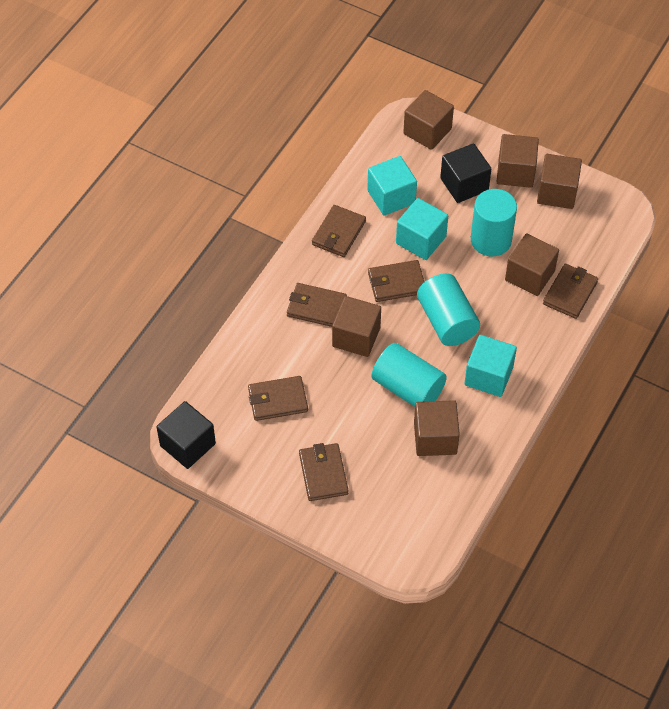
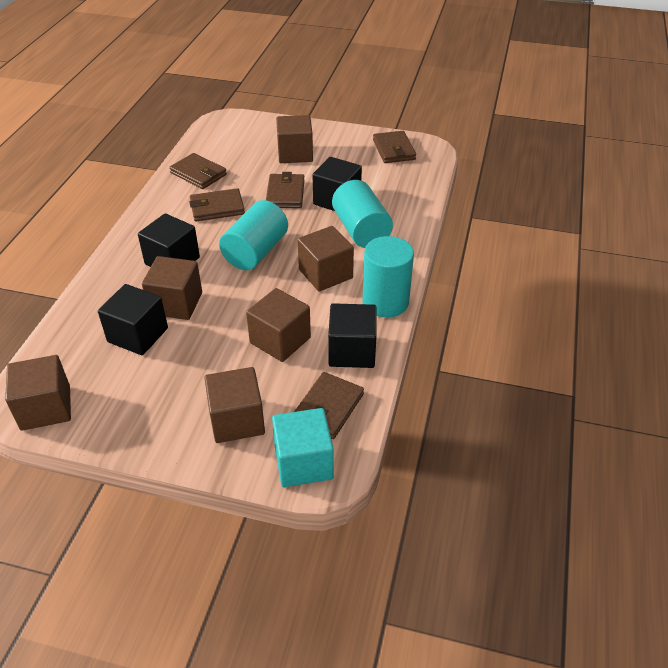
black cube: [157,401,216,469] [440,143,491,203] = 2 -> [98,284,168,355] [138,213,200,267] [312,157,362,211] [328,303,377,368] = 4
brown wallet: [248,376,308,421] [287,283,347,327] [299,443,348,501] [312,205,366,257] [368,260,424,302] [543,264,598,319] = 6 -> [169,153,227,189] [189,188,245,221] [266,172,304,208] [294,372,364,439] [373,131,416,163] = 5
turquoise cube: [367,156,417,216] [396,198,448,260] [464,335,517,397] = 3 -> [272,408,334,487] = 1

